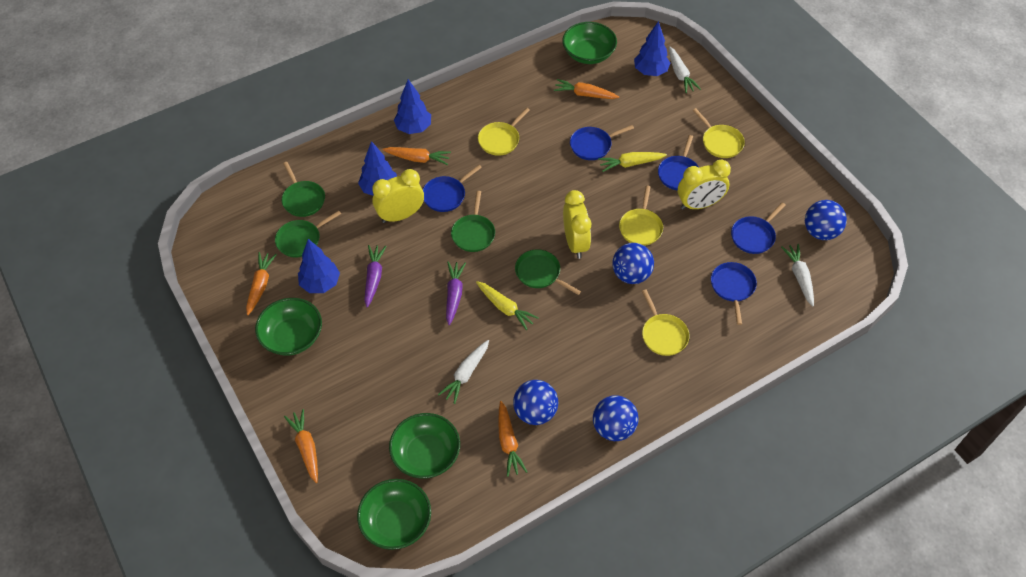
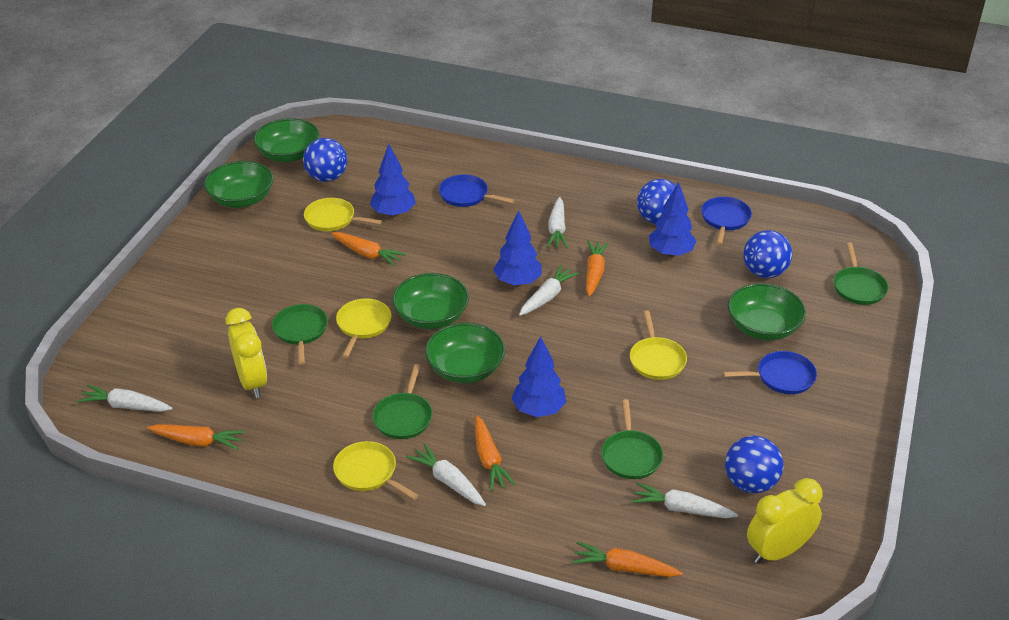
blue pan: [423,165,482,212] [570,125,634,160] [658,135,699,190] [711,262,757,325] [731,202,786,254] = 5 -> [439,174,514,207] [701,197,752,245] [723,351,817,394] = 3
green bowl: [255,298,322,356] [357,479,431,550] [389,413,460,479] [562,22,617,64] = 4 -> [204,161,273,208] [254,118,320,162] [392,273,469,329] [425,323,505,383] [728,283,806,340] = 5
purple carrot: [364,245,387,308] [446,262,466,325] = 2 -> none = 0
white carrot: [438,340,489,404] [669,46,701,93] [781,244,814,306] = 3 -> [77,385,172,412] [406,443,486,506] [519,265,579,316] [547,197,568,248] [632,483,738,518] = 5
yellow carrot: [476,281,539,330] [598,152,667,172] = 2 -> none = 0
yellow clock: [372,169,424,223] [563,190,591,259] [678,160,731,210] = 3 -> [226,308,267,398] [747,478,823,564] = 2

